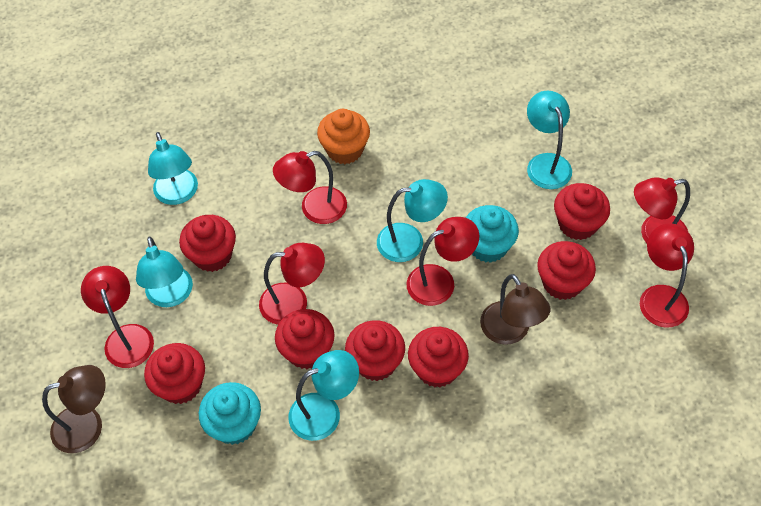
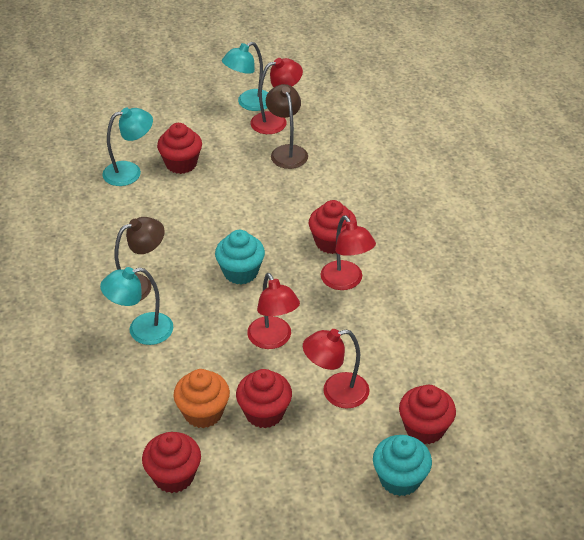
red cupcake: [144,343,205,404] [179,215,236,272] [275,309,335,369] [345,320,405,381] [408,327,469,388] [537,241,596,300] [554,183,610,240] = 7 -> [142,432,201,493] [157,123,202,174] [236,369,292,428] [309,200,357,254] [399,385,456,444] = 5
red lamp: [81,266,154,368] [259,243,325,325] [273,151,347,224] [406,217,479,306] [634,177,690,243] [640,223,694,328] = 6 -> [247,273,300,349] [250,58,303,134] [303,329,369,409] [321,215,376,290] = 4
turquoise lamp: [136,237,193,307] [148,132,198,205] [289,350,359,441] [377,179,448,262] [527,90,572,189] = 5 -> [100,267,173,345] [102,108,153,186] [222,42,268,111] = 3

